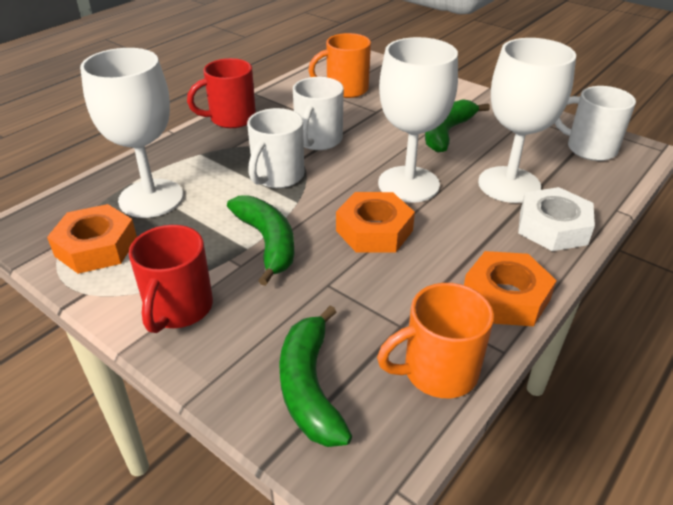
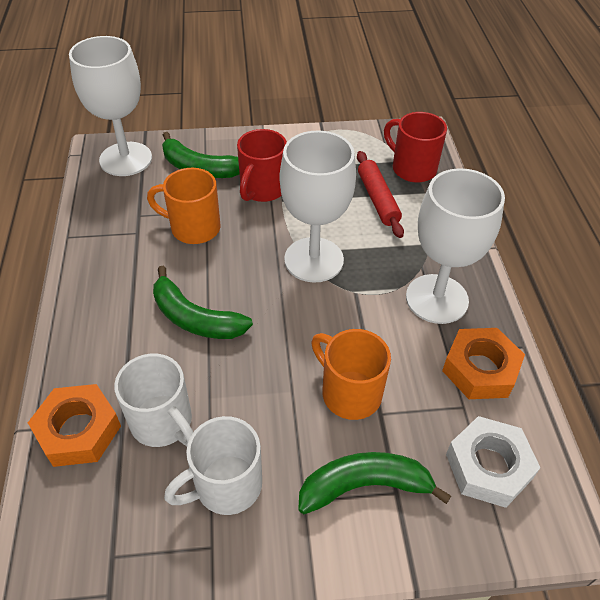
orange nut: [47,204,137,274] [336,192,415,253] [464,251,557,326] = 3 -> [28,384,121,467] [442,328,525,399] = 2
red rolling pin: none = 0 -> [357,151,404,238] = 1
white mug: [247,108,304,188] [293,77,344,150] [555,86,636,161] = 3 -> [114,354,193,447] [164,416,262,515] = 2

